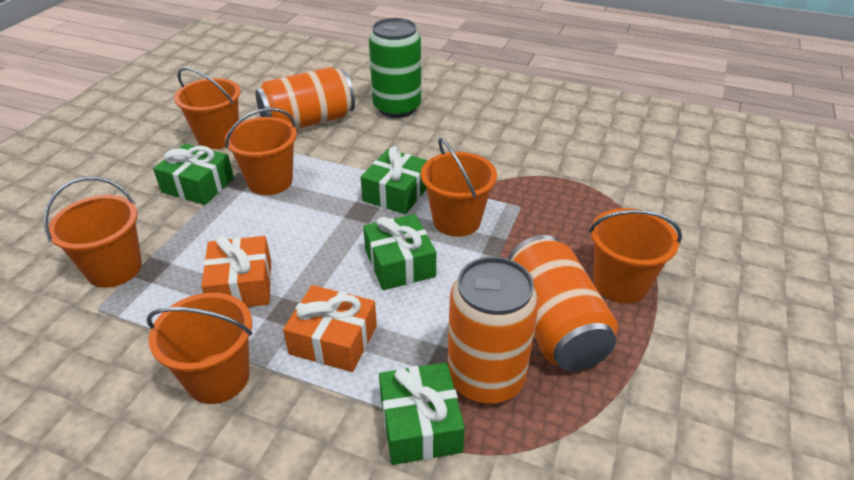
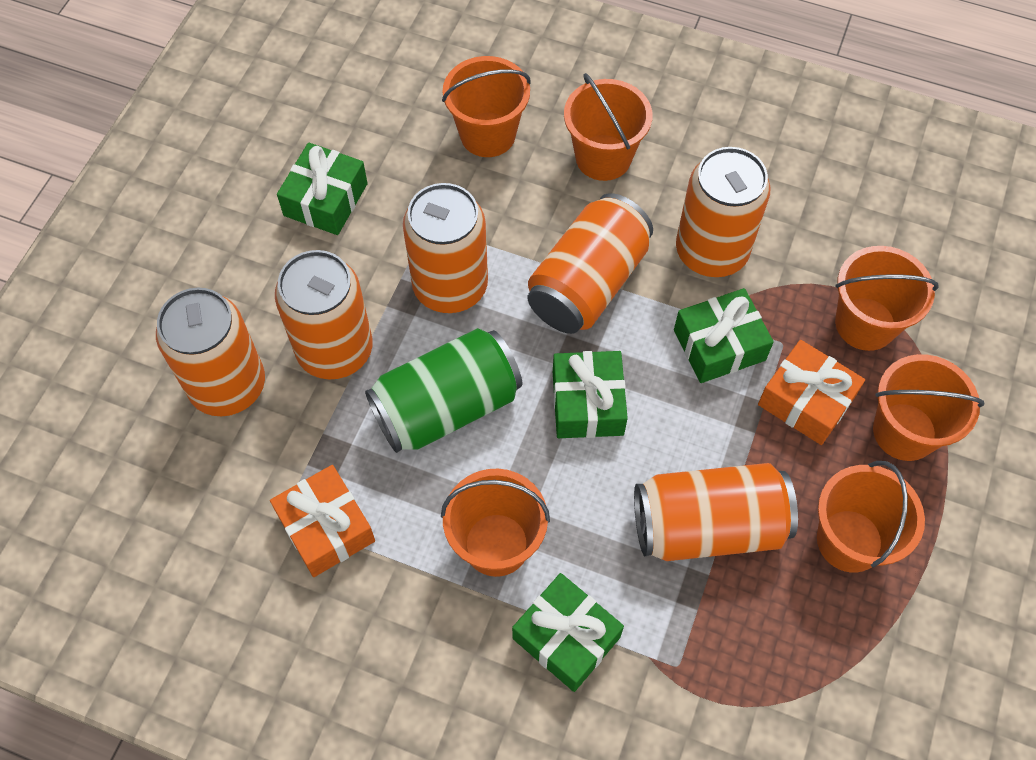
orange can: [255,67,355,129] [447,257,539,404] [508,235,618,371] = 3 -> [156,288,265,416] [275,250,373,379] [403,183,488,313] [528,193,653,334] [634,463,798,561] [676,147,770,277] = 6

